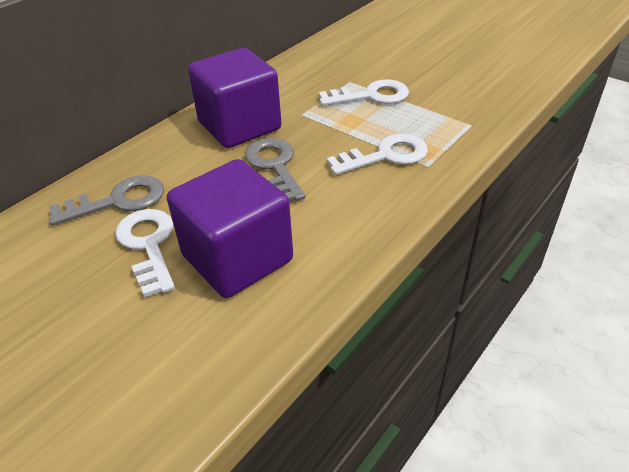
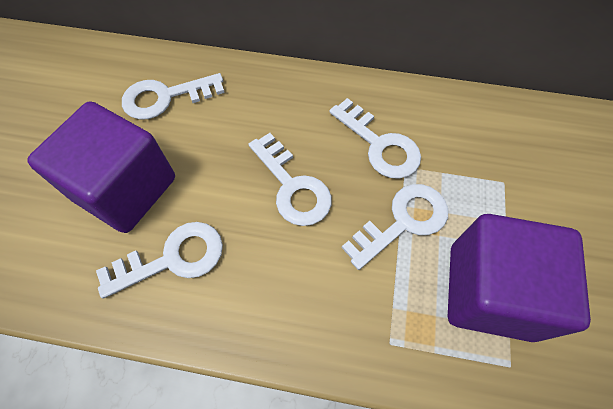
grey key: [49,175,164,226] [245,138,306,202] = 2 -> none = 0
white key: [115,209,175,297] [319,79,409,106] [327,134,428,175] = 3 -> [96,222,223,299] [122,73,225,119] [249,133,332,226] [329,98,421,179] [342,184,448,270] = 5

